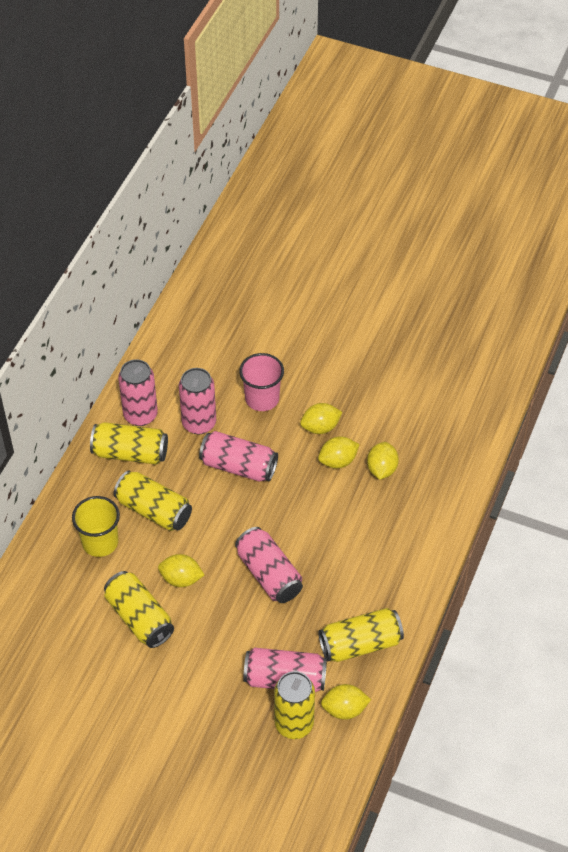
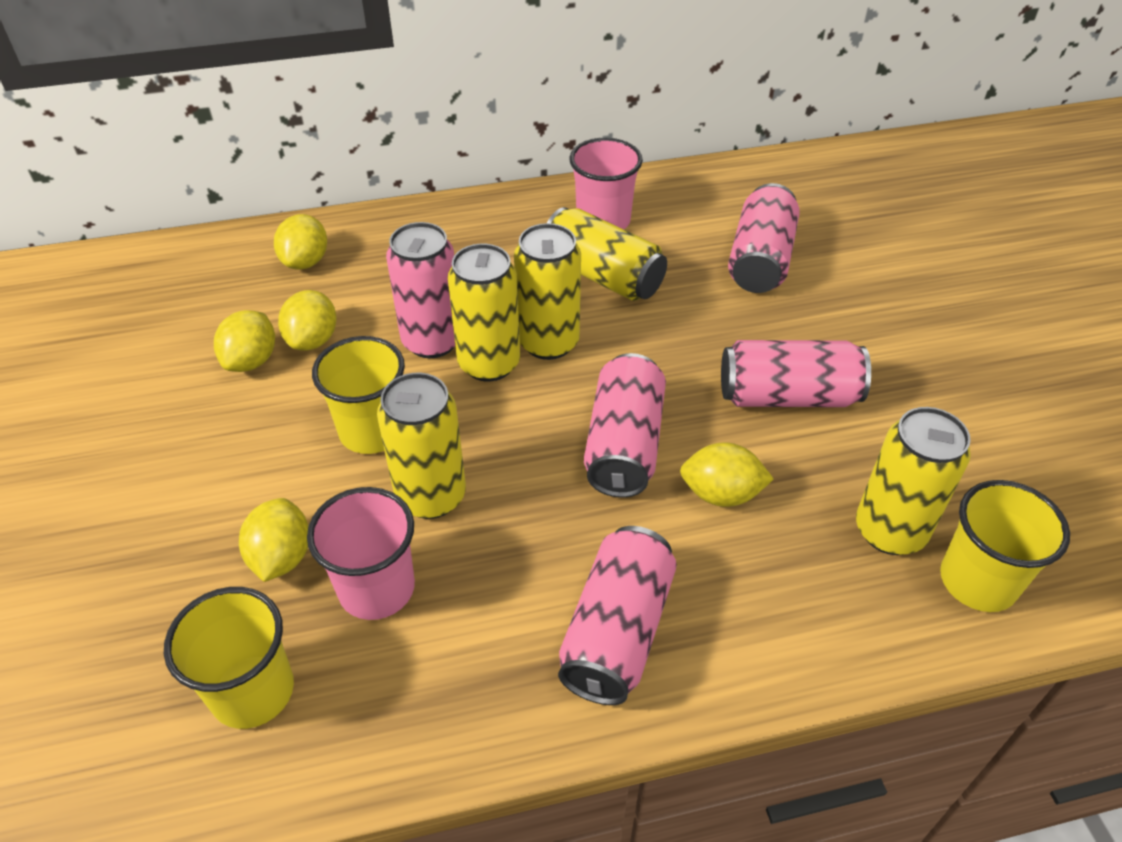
pink cup: [239,353,284,411] = 1 -> [307,487,415,620] [569,138,643,229] = 2
yellow cup: [72,496,120,557] = 1 -> [164,587,294,729] [312,336,405,454] [940,480,1070,612] = 3

